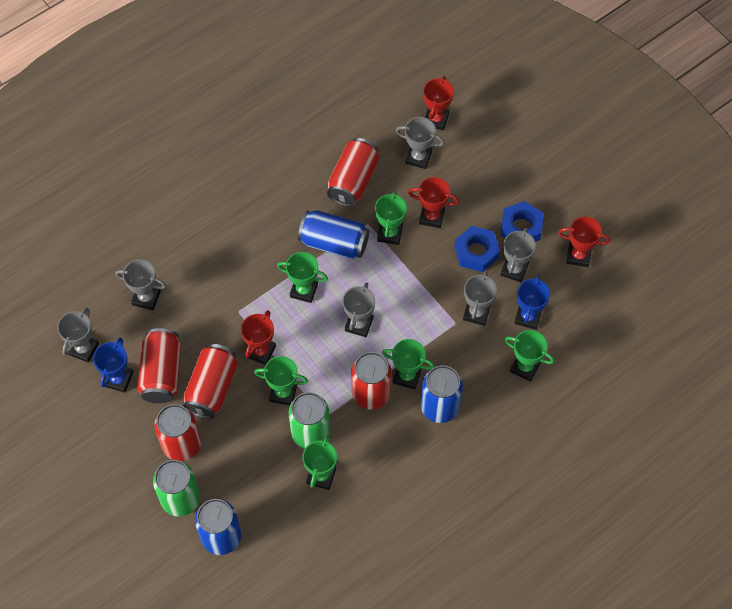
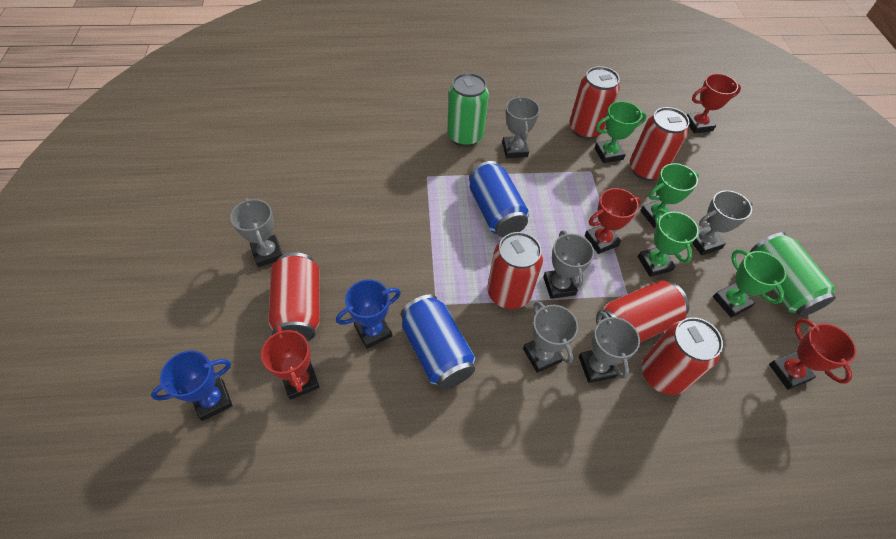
blue can: [195,499,241,555] [298,210,369,260] [421,365,463,423] = 3 -> [401,294,476,389] [469,161,529,237] = 2
blue nut: [455,226,500,272] [501,201,543,242] = 2 -> none = 0
green trophy: [254,356,308,405] [277,252,328,303] [303,435,337,490] [375,190,407,245] [382,339,435,390] [505,330,555,382] = 6 -> [594,101,647,163] [638,210,699,277] [640,163,699,228] [713,249,786,318] = 4
red can: [137,328,181,403] [155,404,201,461] [183,344,238,419] [327,138,379,207] [351,352,392,410] = 5 -> [268,252,320,341] [487,232,543,309] [569,66,620,139] [596,280,690,342] [630,107,690,181] [642,317,723,395] = 6

